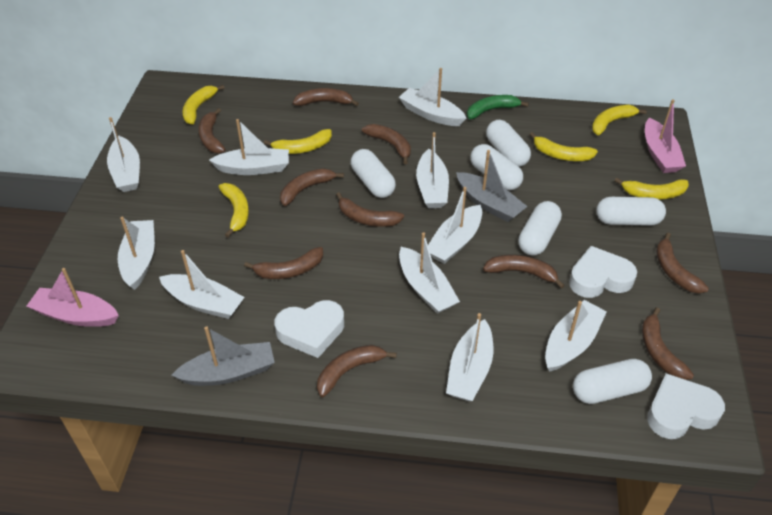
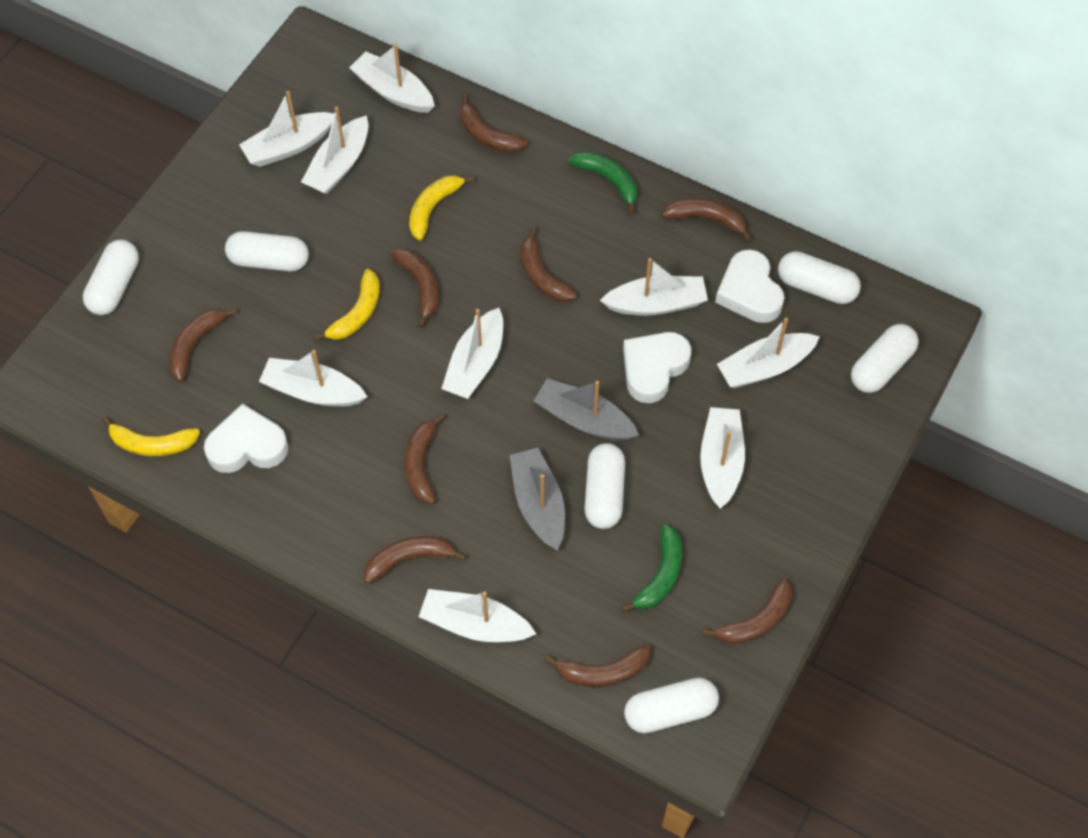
brown banana: [198,108,226,153] [244,247,323,279] [280,168,344,206] [293,88,359,106] [317,345,397,397] [336,192,404,227] [362,124,411,164] [483,255,565,289] [642,307,694,380] [656,233,709,293] = 10 -> [168,308,237,382] [364,536,467,584] [390,248,439,328] [404,413,445,504] [460,94,528,153] [520,226,577,302] [544,644,651,687] [662,198,752,242] [702,578,792,645] = 9
green banana: [467,95,529,119] = 1 -> [569,151,637,214] [621,524,682,612] = 2
pink boat: [27,268,119,327] [645,99,686,173] = 2 -> none = 0
white boat: [107,117,140,192] [118,217,155,290] [159,250,245,319] [209,119,289,175] [399,68,466,126] [399,232,460,314] [416,132,449,208] [428,187,482,264] [446,313,493,401] [545,300,607,371] = 10 -> [239,91,334,167] [259,350,367,406] [301,106,369,194] [349,44,435,113] [419,589,536,642] [441,308,503,399] [600,258,708,316] [700,407,745,509] [717,318,820,388] = 9
yellow banana: [182,85,225,124] [219,183,249,237] [264,129,332,154] [529,132,598,161] [592,105,647,135] [614,178,689,200] = 6 -> [102,416,200,456] [314,269,380,340] [409,175,475,241] = 3

